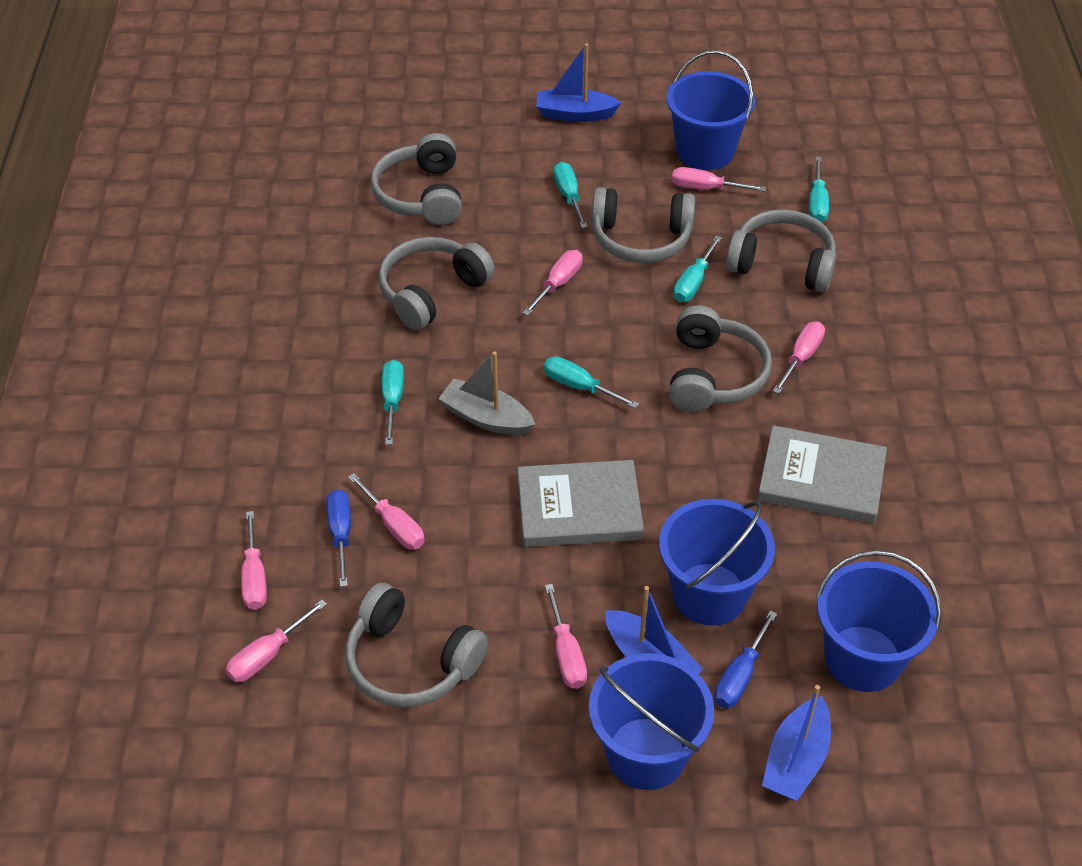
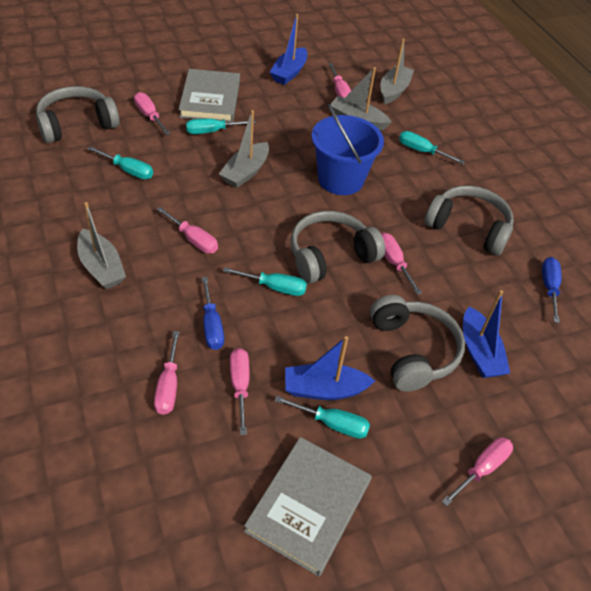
blue bucket: [589,653,714,790] [659,499,775,626] [666,50,755,170] [816,550,942,692] = 4 -> [312,104,384,195] = 1
grey boat: [438,352,536,435] = 1 -> [77,202,126,289] [219,110,269,188] [331,67,392,131] [381,39,414,104] = 4
grey headphones: [345,583,488,708] [370,133,462,225] [378,237,495,330] [592,187,695,263] [669,305,772,412] [726,209,836,292] = 6 -> [36,86,120,143] [290,211,385,284] [370,295,465,392] [425,185,514,255] = 4

